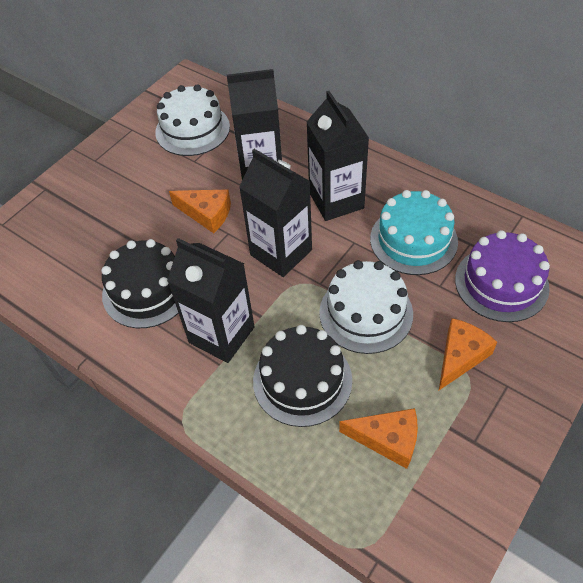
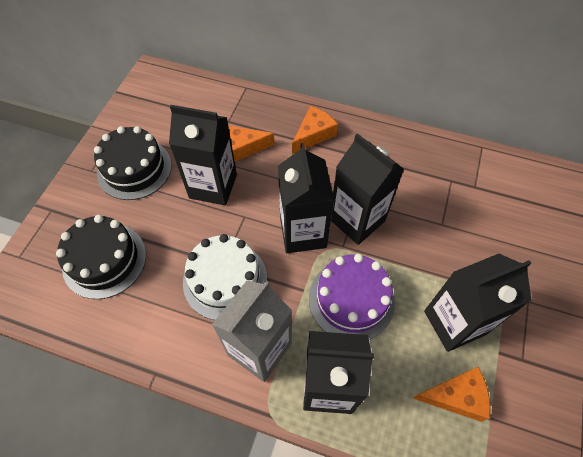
black carton: [167,238,255,363] [227,69,282,180] [239,149,312,277] [307,91,369,221] = 4 -> [169,105,237,206] [278,143,334,253] [303,331,374,414] [331,133,404,245] [424,254,532,352] = 5
grey carton: none = 0 -> [212,281,292,382] = 1
turquoise cake: [370,190,458,275] = 1 -> none = 0
white cake: [155,84,230,156] [319,260,413,354] = 2 -> [183,234,267,320] = 1

